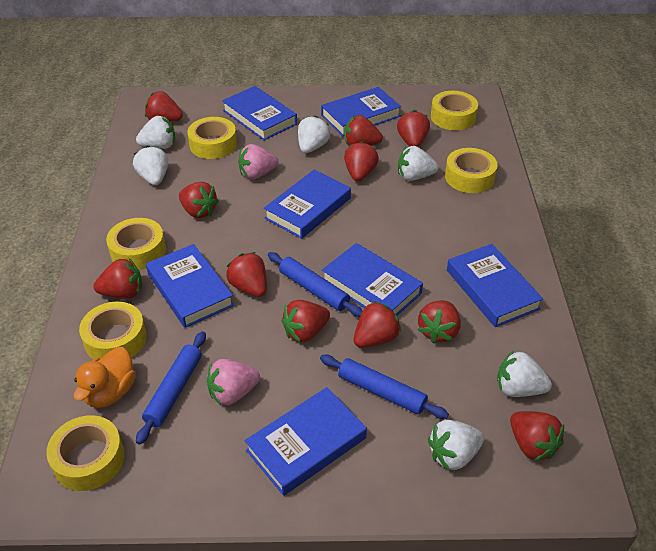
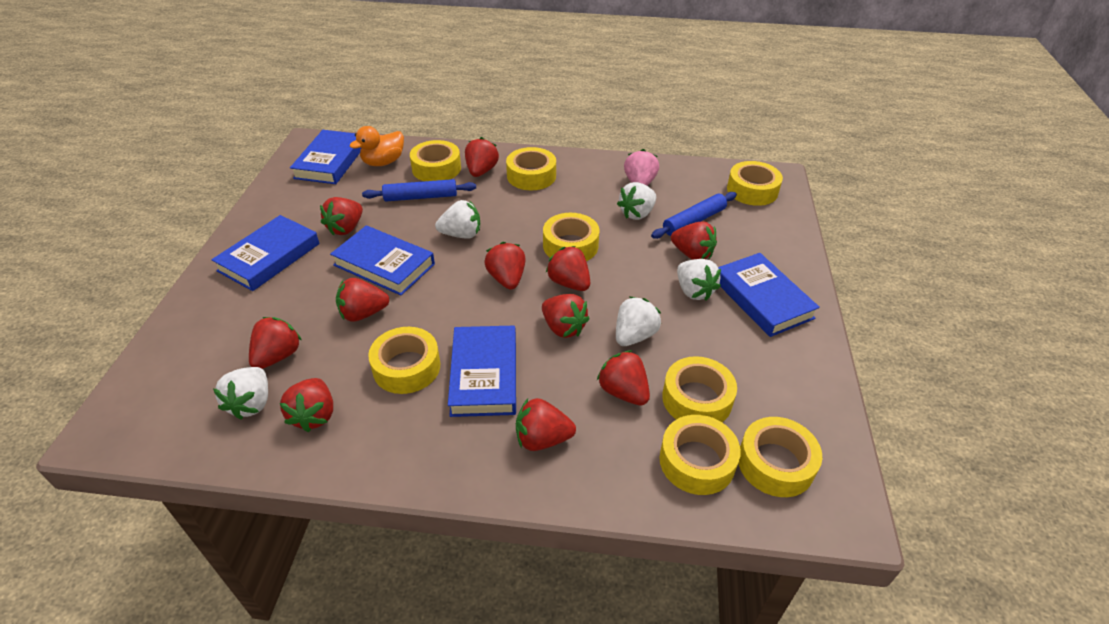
blue book: [146,244,234,328] [222,86,297,140] [245,387,367,496] [264,170,351,239] [321,87,401,136] [322,243,423,315] [447,244,543,327] = 7 -> [211,215,320,291] [290,130,361,184] [330,225,435,295] [448,326,516,417] [718,253,820,337] = 5
blue rolling pin: [136,331,206,445] [268,252,363,317] [320,355,449,419] = 3 -> [362,179,476,201] [651,192,737,239] = 2
pink strawberry: [207,359,260,405] [238,144,278,179] = 2 -> [624,149,659,186] = 1
white strawberry: [133,146,168,185] [136,116,175,149] [298,115,330,153] [398,146,438,181] [428,420,484,471] [497,350,552,397] = 6 -> [213,367,268,420] [435,200,480,239] [616,296,661,346] [617,182,656,220] [677,259,721,301] = 5
yellow tape: [46,415,124,491] [79,302,147,359] [106,218,166,270] [187,117,237,159] [431,91,478,130] [445,148,498,193] = 6 -> [368,327,440,394] [410,140,461,181] [506,147,556,190] [543,213,600,261] [660,415,741,495] [662,356,737,422] [727,161,783,206] [738,417,822,497] = 8

